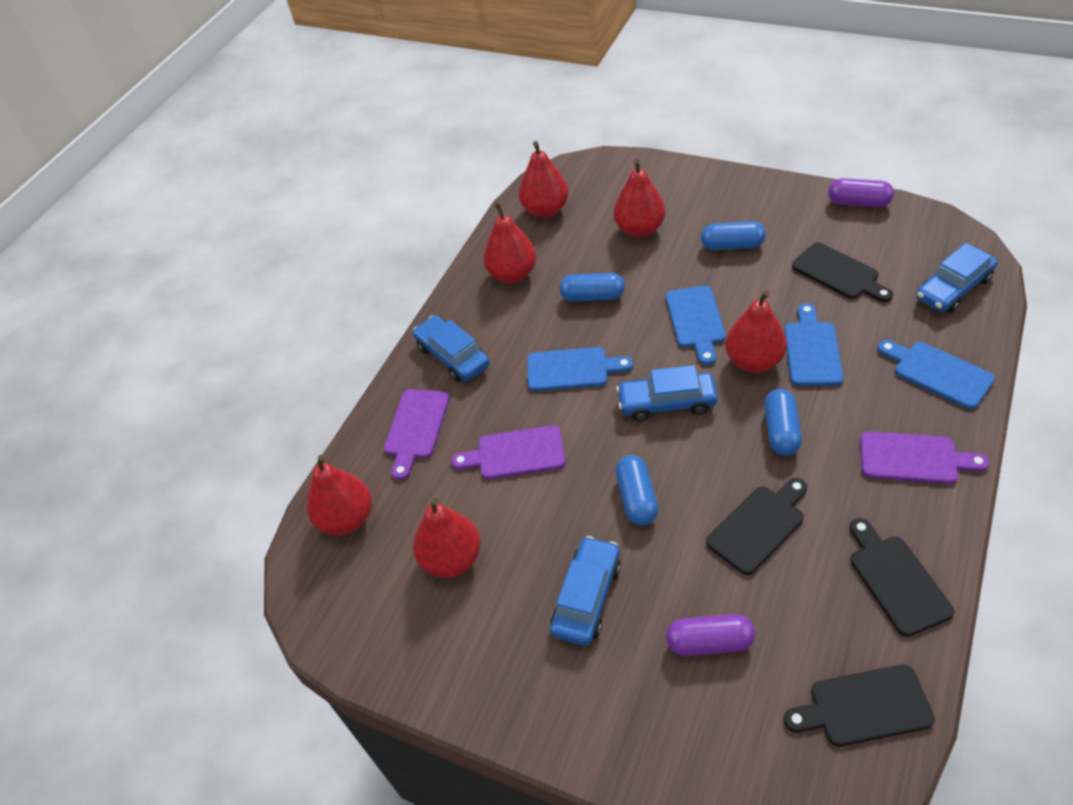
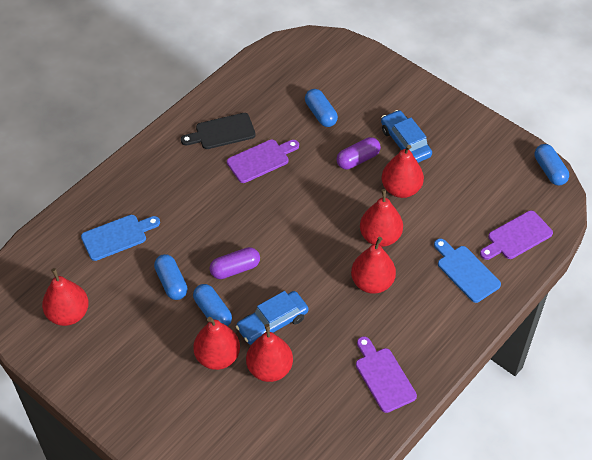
black cutting board: [706,478,807,575] [784,665,935,746] [792,242,893,302] [850,518,955,637] = 4 -> [181,113,256,149] = 1
blue car: [413,315,490,382] [550,536,621,646] [616,365,718,421] [916,243,998,313] = 4 -> [236,291,308,345] [381,110,432,163] = 2
blue cutting board: [527,347,633,391] [666,286,726,365] [785,303,844,386] [877,340,995,409] = 4 -> [81,215,160,261] [434,239,501,303] = 2

